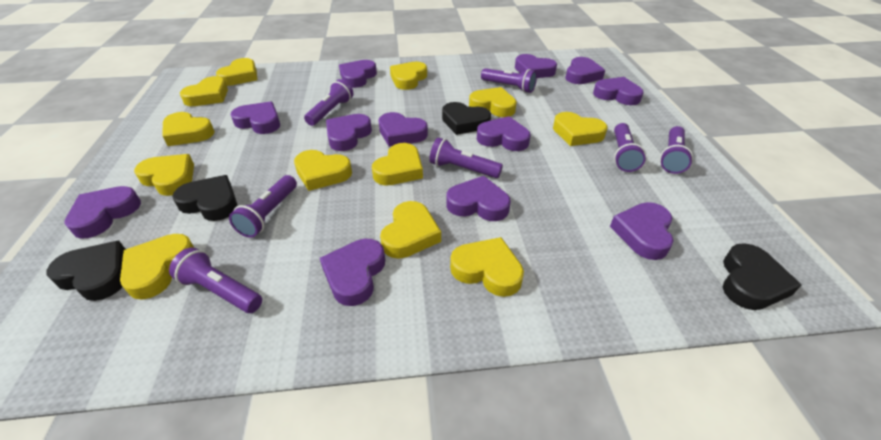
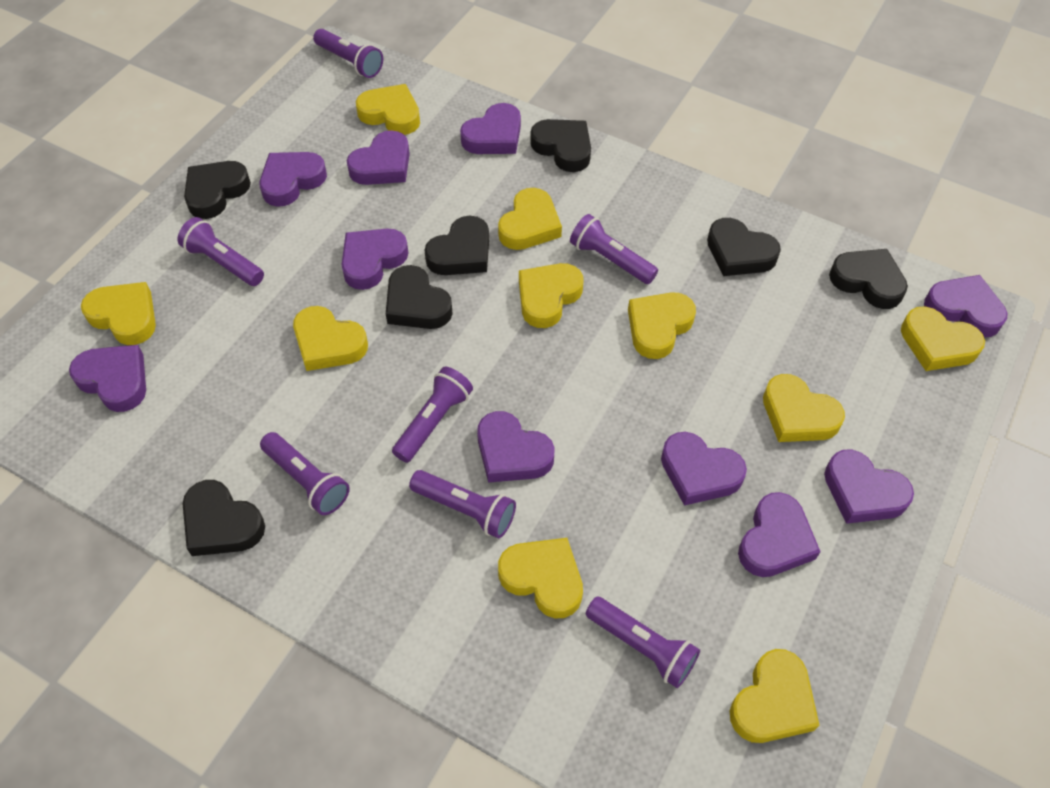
black heart: [46,241,126,301] [172,175,237,221] [442,102,491,135] [723,244,802,310] = 4 -> [183,480,265,556] [184,161,251,219] [386,265,453,329] [424,216,489,275] [530,119,591,172] [707,218,781,276] [829,249,908,309] = 7
purple heart: [64,186,141,239] [230,102,280,134] [320,239,385,306] [326,114,372,151] [339,60,377,88] [378,112,428,147] [446,176,511,221] [477,116,531,151] [515,54,557,78] [566,57,605,84] [593,77,644,105] [610,202,674,260] = 12 -> [69,345,146,412] [259,152,327,207] [341,228,408,290] [347,130,410,185] [460,103,521,154] [477,411,555,483] [661,432,747,506] [738,492,821,577] [824,450,914,524] [924,275,1008,337] = 10
yellow heart: [120,234,194,300] [134,154,194,196] [163,112,215,146] [180,76,228,106] [216,58,257,86] [294,150,352,191] [372,143,423,185] [380,201,441,259] [390,62,427,90] [450,237,524,297] [469,87,517,117] [553,112,607,146] = 12 -> [81,282,156,345] [293,306,368,371] [356,84,420,135] [498,188,562,250] [498,538,583,618] [519,263,583,328] [628,292,696,359] [730,649,820,743] [763,374,845,442] [901,307,985,371] = 10

